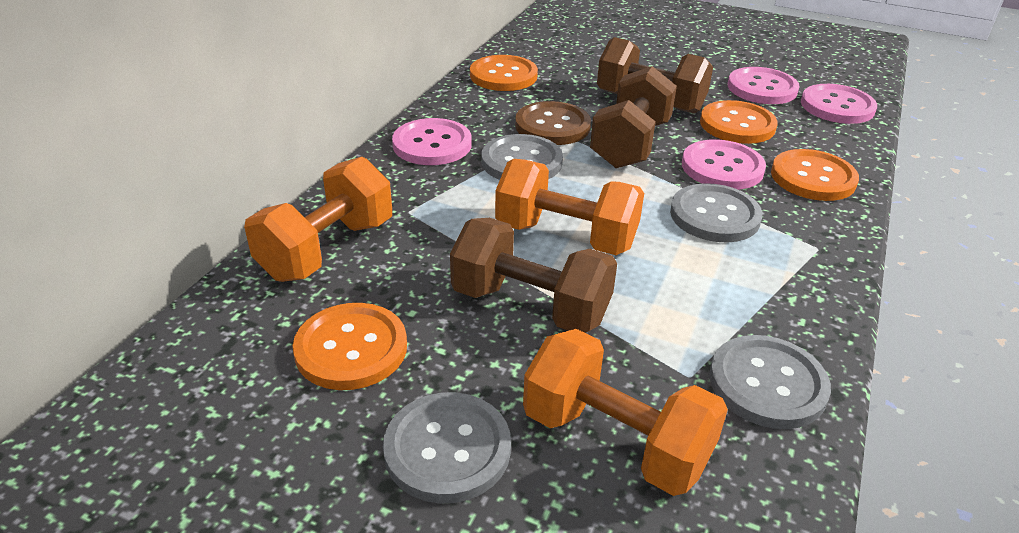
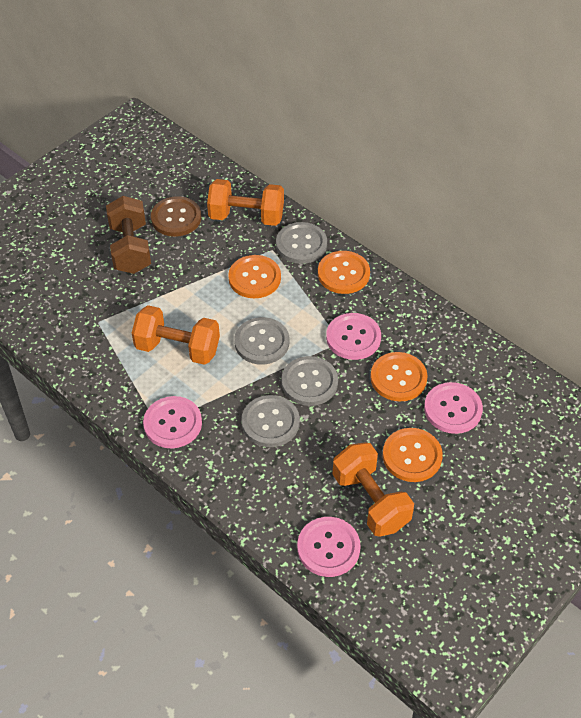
brown dumbbell: [450,218,617,333] [590,66,677,168] [597,37,713,113] = 3 -> [106,196,151,274] = 1

